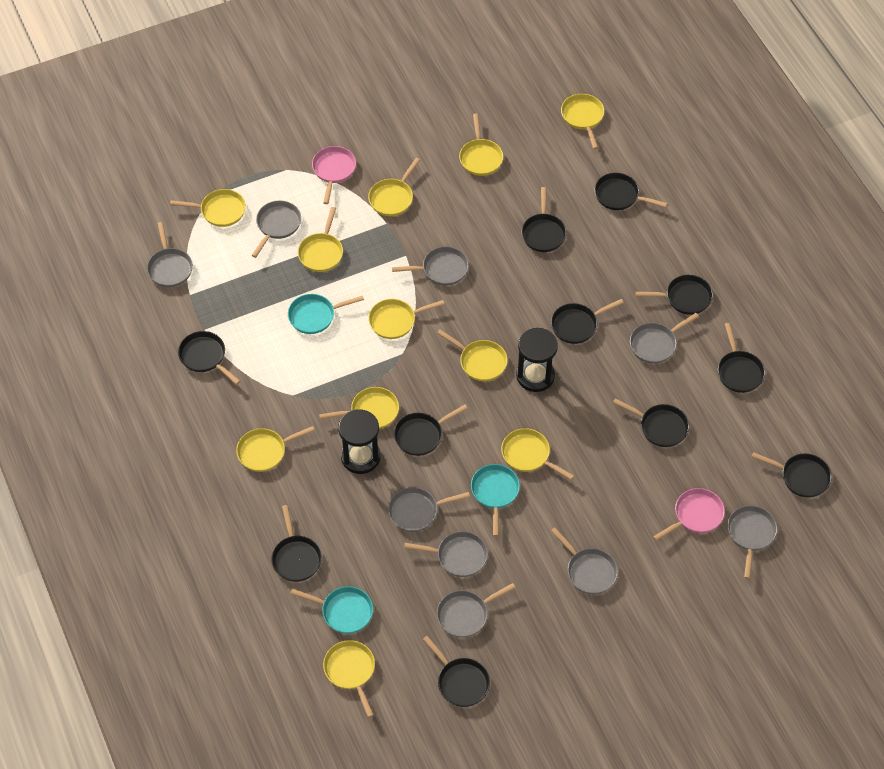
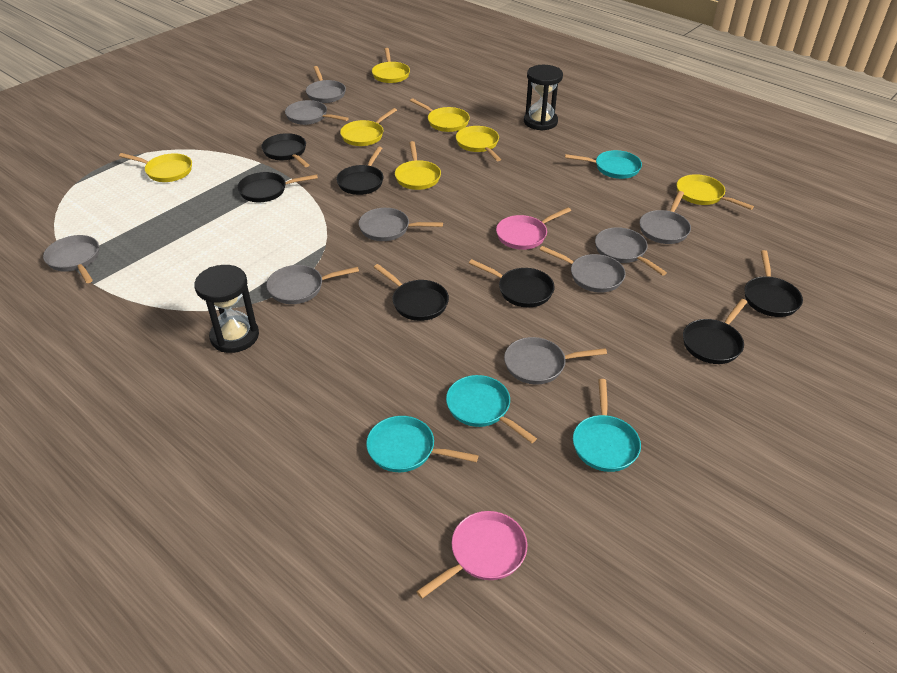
black pan: [178,331,240,385] [271,505,322,582] [394,405,468,456] [423,636,490,707] [521,187,567,252] [551,299,624,344] [594,173,668,210] [613,398,689,447] [635,275,713,315] [718,323,765,393] [751,452,832,498] = 11 -> [237,172,318,202] [261,133,309,167] [337,147,384,195] [374,264,449,321] [469,259,555,307] [683,299,747,364] [744,250,803,317] = 7
turquoise pan: [288,294,364,334] [290,586,373,634] [471,464,520,537] = 3 -> [366,416,478,472] [446,375,537,443] [565,150,642,179] [573,379,641,472] = 4
yellow pan: [170,189,246,227] [236,426,315,472] [298,207,343,272] [319,387,399,429] [323,640,375,718] [368,158,420,216] [368,299,445,339] [437,330,508,381] [459,114,503,176] [501,428,574,480] [561,94,604,149] = 11 -> [119,153,192,182] [340,108,397,146] [372,48,410,83] [395,141,441,190] [410,98,470,132] [456,126,501,161] [677,174,754,210] = 7

